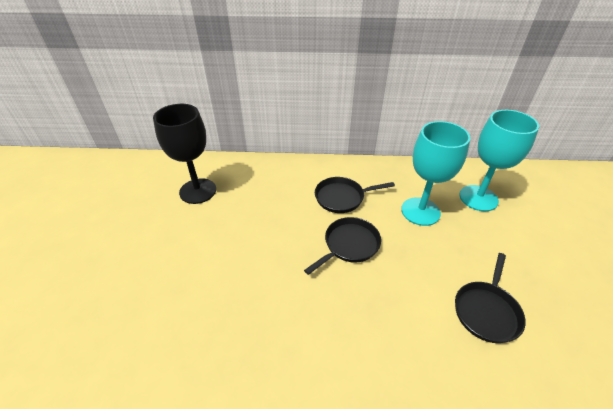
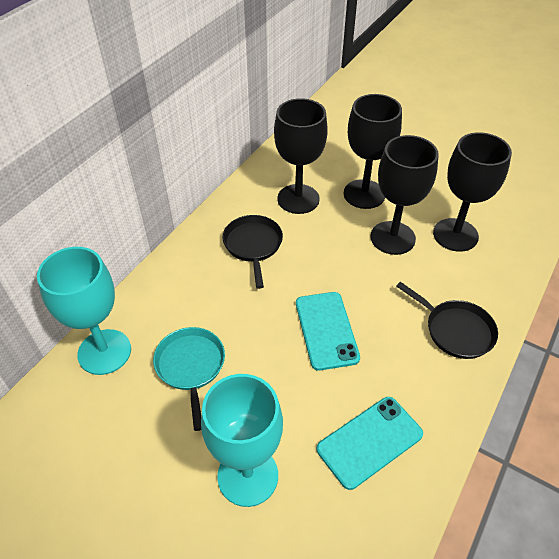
black goblet: [153,104,216,204] = 1 -> [274,98,328,214] [344,94,402,209] [371,135,439,255] [433,132,512,252] = 4
black pan: [304,217,381,275] [315,177,395,213] [455,253,526,343] = 3 -> [223,215,283,289] [396,282,498,359] = 2
turquoise pan: none = 0 -> [153,327,225,431] = 1
turquoise phone: none = 0 -> [296,292,360,371] [317,397,423,490] = 2

